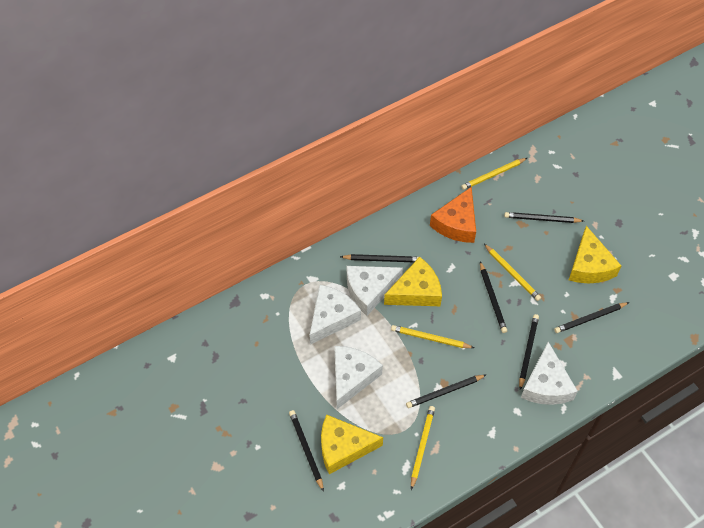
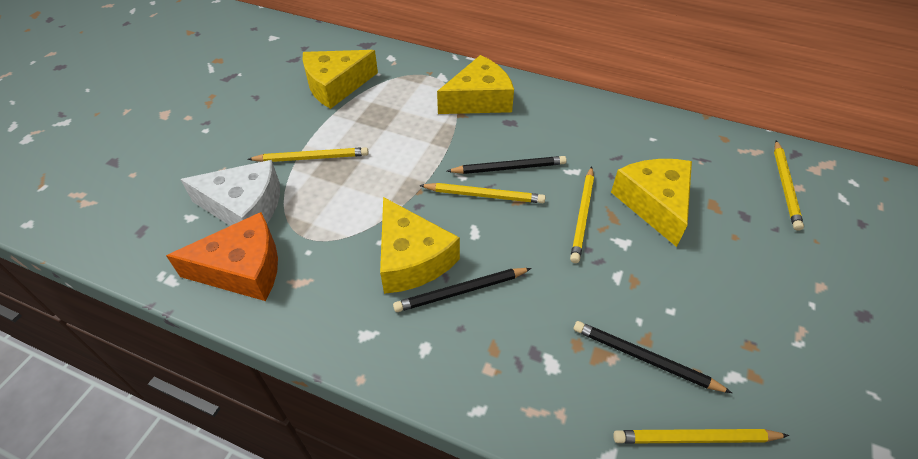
black pencil: [289,410,324,492] [340,254,419,262] [406,375,486,408] [480,261,507,333] [504,212,584,223] [519,314,539,390] [554,302,629,333] = 7 -> [393,268,532,312] [447,156,566,174] [574,321,732,393] = 3
white cheese: [309,285,361,345] [334,346,383,409] [347,266,403,316] [521,342,578,405] = 4 -> [180,160,280,226] = 1
yellow cheese: [321,414,383,474] [384,257,442,306] [569,226,621,283] = 3 -> [302,50,378,109] [380,197,460,294] [437,55,514,114] [611,159,692,247] = 4
yellow pencil: [391,325,474,348] [411,406,435,490] [461,158,527,190] [484,244,541,301] = 4 -> [247,147,369,162] [419,183,545,203] [570,166,594,263] [613,429,789,444] [774,140,804,231] = 5

